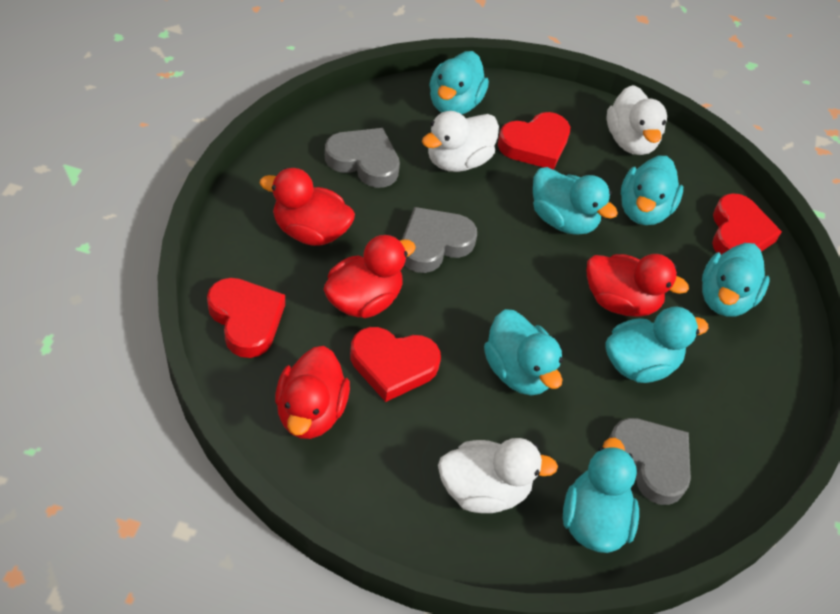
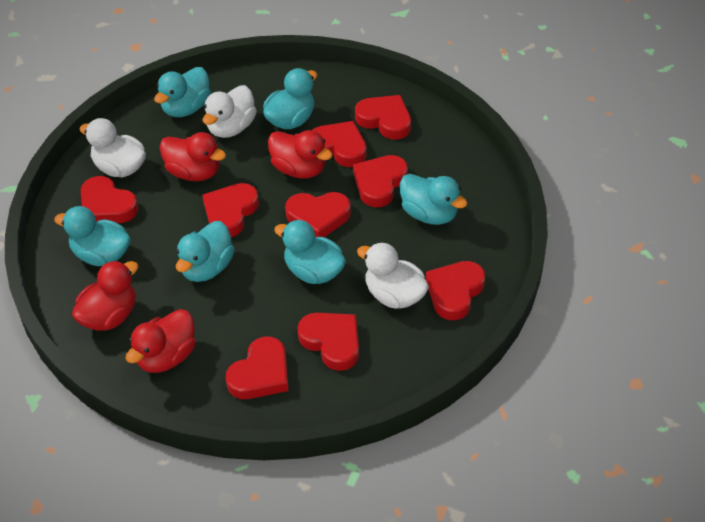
grey heart: [325,128,400,188] [402,207,477,273] [609,418,691,505] = 3 -> none = 0
red heart: [207,278,285,358] [350,327,441,402] [498,112,570,170] [712,193,782,255] = 4 -> [81,176,138,223] [202,183,259,237] [226,336,288,399] [285,192,351,238] [297,313,359,371] [313,121,367,167] [353,155,408,207] [355,95,411,140] [426,261,486,320] = 9
turquoise duck: [429,51,489,114] [484,309,563,395] [533,167,618,235] [563,438,639,553] [606,307,709,383] [621,156,683,225] [702,243,770,317] = 7 -> [54,206,131,266] [154,67,211,117] [176,221,235,282] [263,68,317,129] [274,220,346,284] [400,174,467,225] = 6

